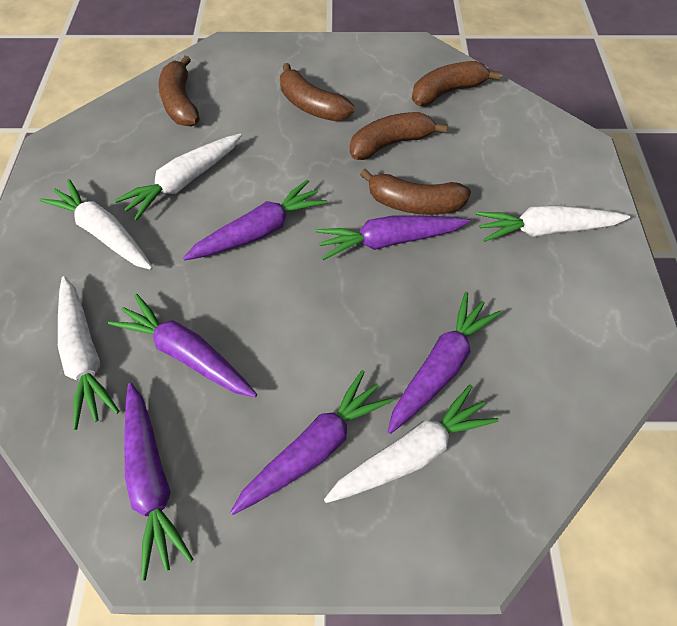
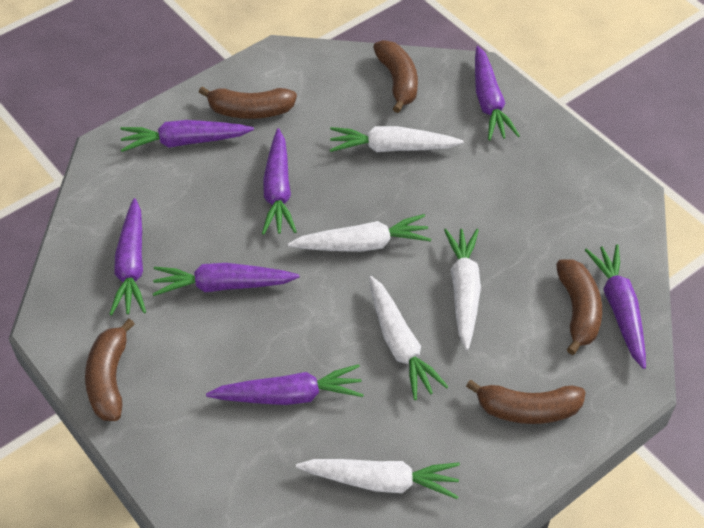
purple carrot: [108,294,257,397] [125,383,193,581] [183,179,327,260] [230,370,393,515] [315,216,470,260] [388,292,501,434] = 6 -> [109,198,146,315] [120,120,254,152] [153,263,300,296] [206,364,364,405] [262,128,297,235] [475,46,520,140] [585,244,646,369] = 7

